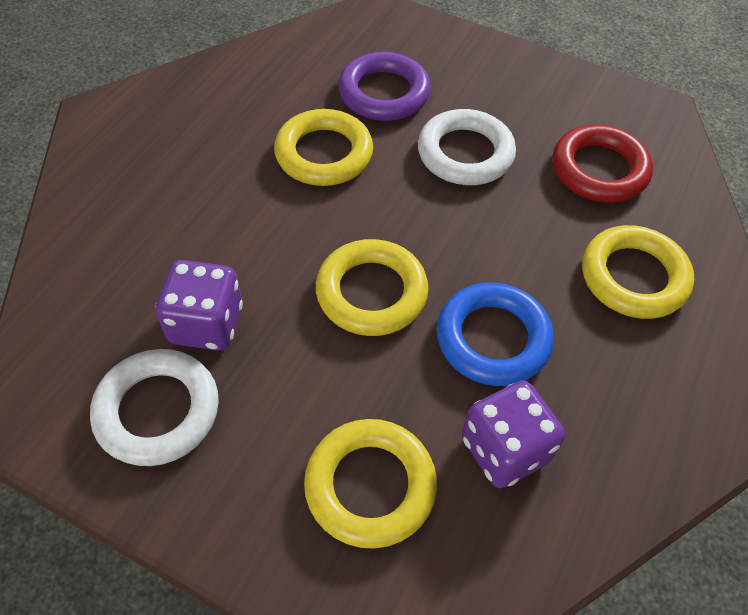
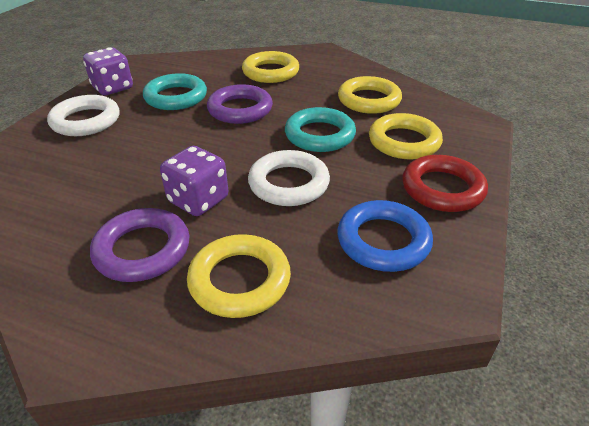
purple ring: [338,52,431,121] = 1 -> [90,208,189,282] [207,84,273,124] = 2
turquoise ring: none = 0 -> [143,73,207,110] [285,107,356,152] = 2

